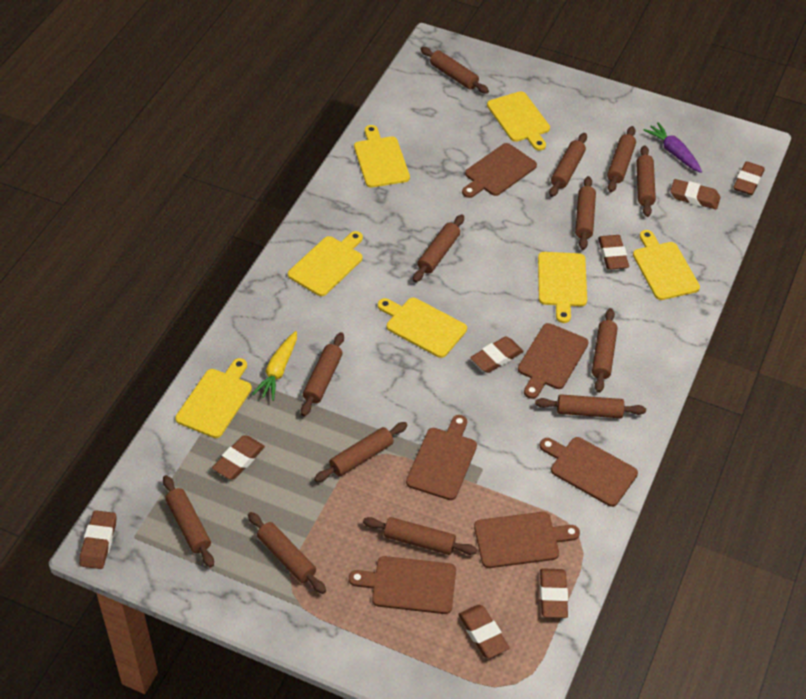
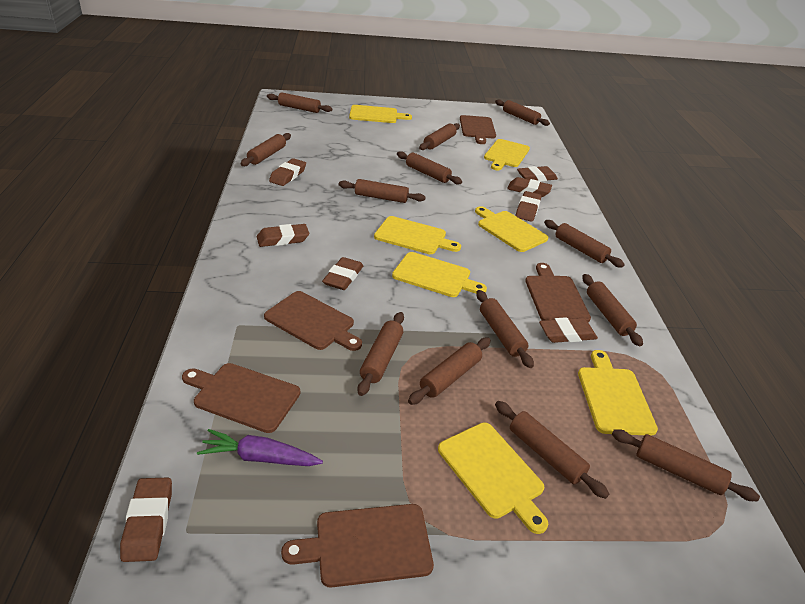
brown cutting board: [349,556,456,614] [406,415,477,500] [462,143,537,198] [474,512,580,568] [518,323,589,399] [540,437,638,507] = 6 -> [182,363,300,433] [264,291,362,351] [281,504,434,588] [460,115,496,144] [525,263,591,322] = 5
yellow carrot: [252,331,297,401] = 1 -> none = 0

